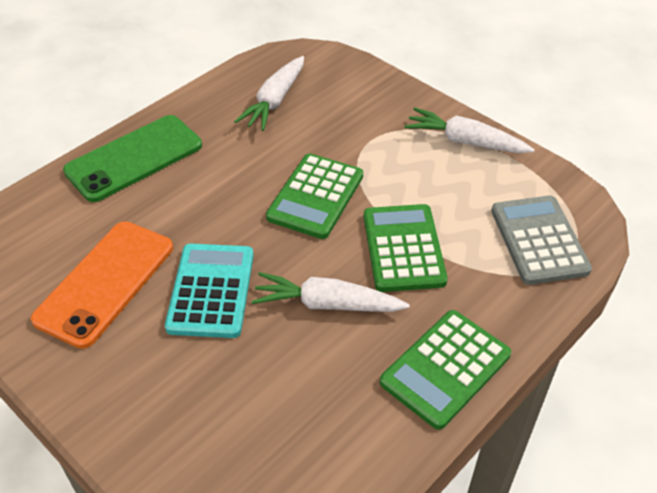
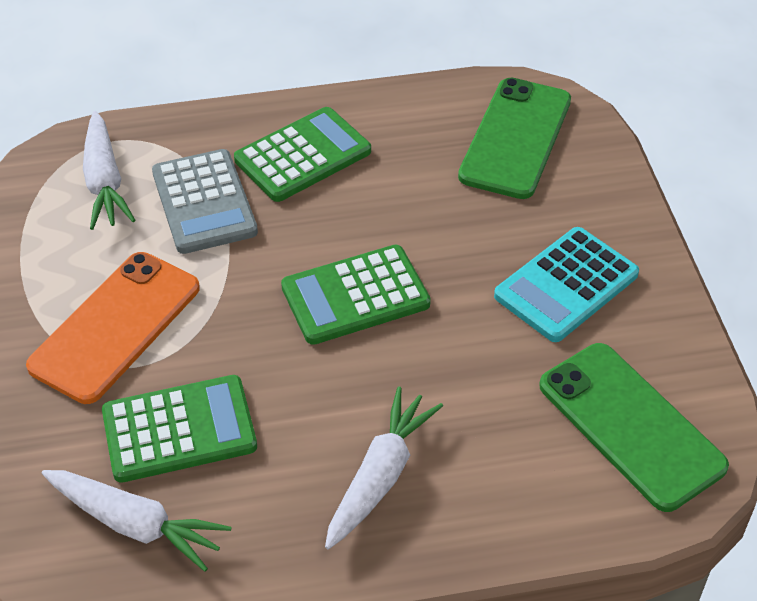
green phone: [63,115,202,202] = 1 -> [458,78,571,199] [539,343,729,512] = 2

